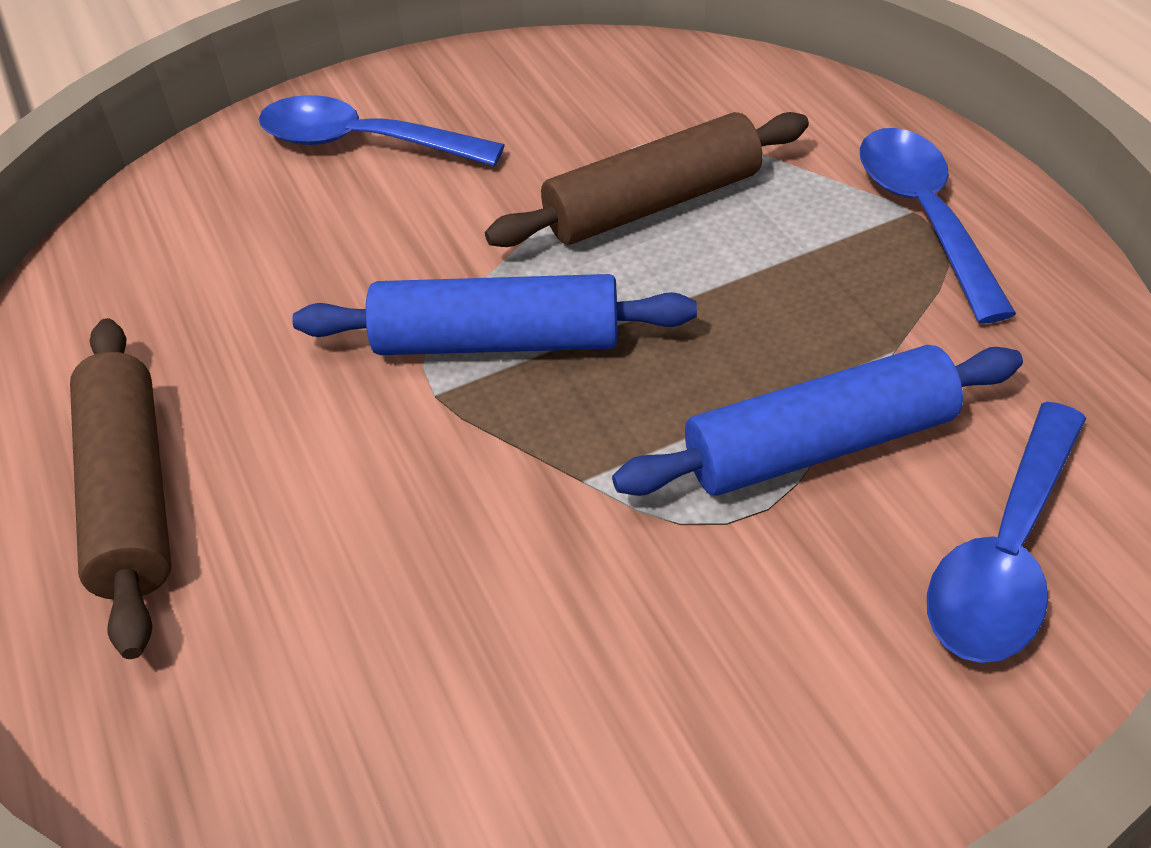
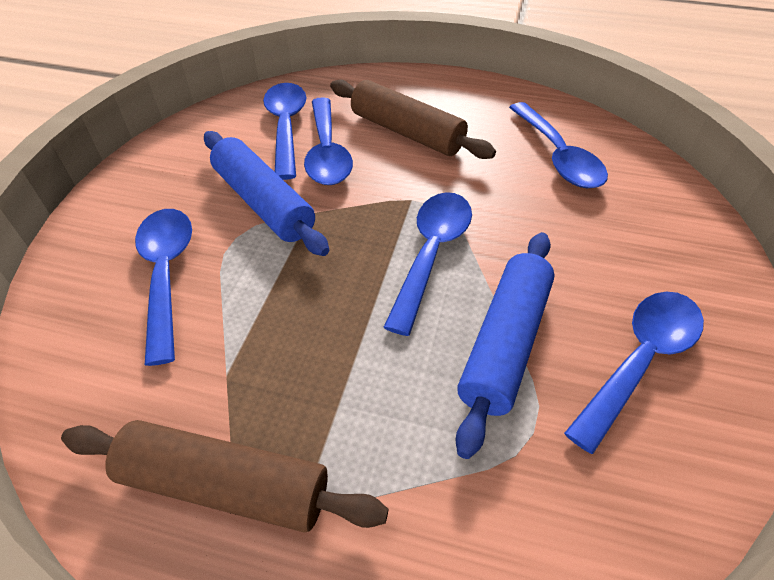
blue spoon: [259,95,505,166] [860,128,1016,324] [927,402,1086,663] = 3 -> [135,209,192,366] [263,83,306,180] [304,97,353,185] [383,192,472,336] [509,102,608,188] [564,292,704,454] = 6

